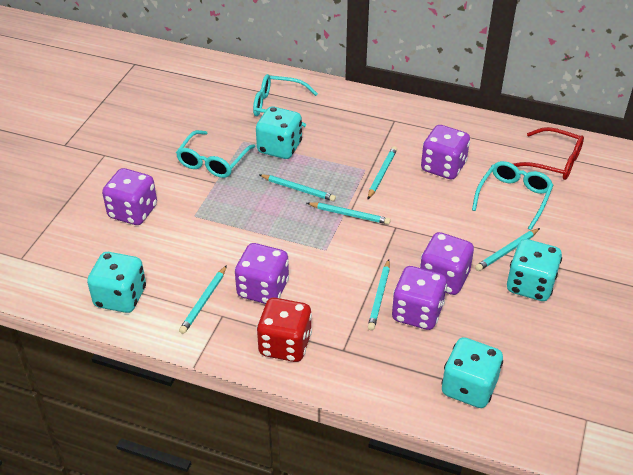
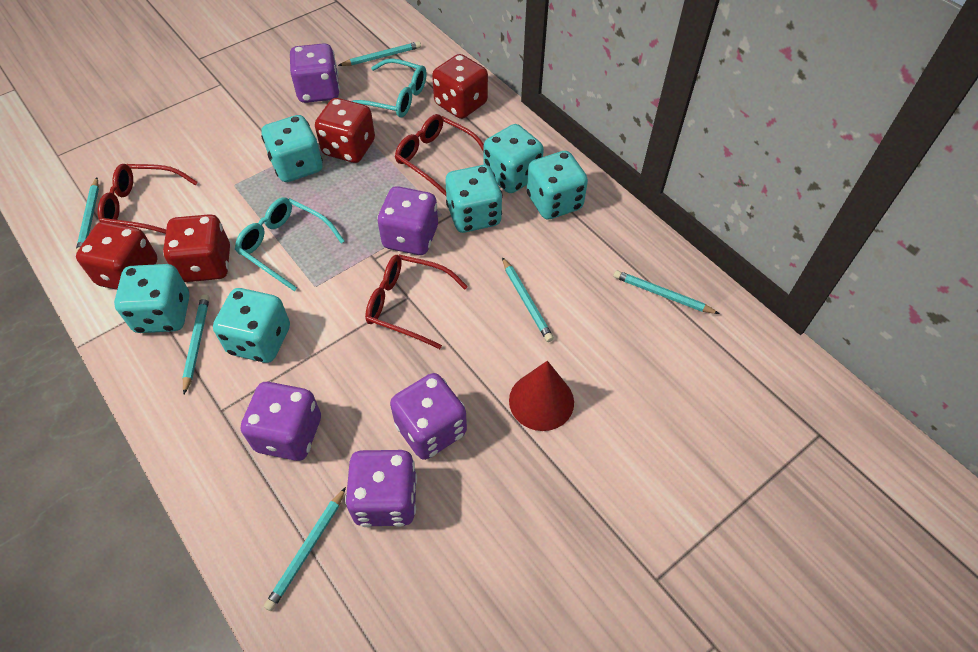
red cone: none = 0 -> [509,361,574,431] = 1
red dice: [256,298,312,362] = 1 -> [76,222,158,290] [163,214,230,282] [315,98,375,163] [432,54,488,119] = 4
red glasses: [513,127,584,180] = 1 -> [98,164,198,234] [365,255,468,349] [395,114,484,196] = 3
turquoise dice: [87,252,146,313] [256,107,302,159] [441,337,503,408] [507,239,562,301] = 4 -> [114,264,189,333] [213,288,290,363] [261,115,323,182] [446,165,503,233] [484,124,544,193] [527,151,588,220] = 6
turquoise glasses: [176,130,255,178] [253,74,318,127] [472,161,553,230] = 3 -> [235,198,344,291] [352,58,427,117] = 2

